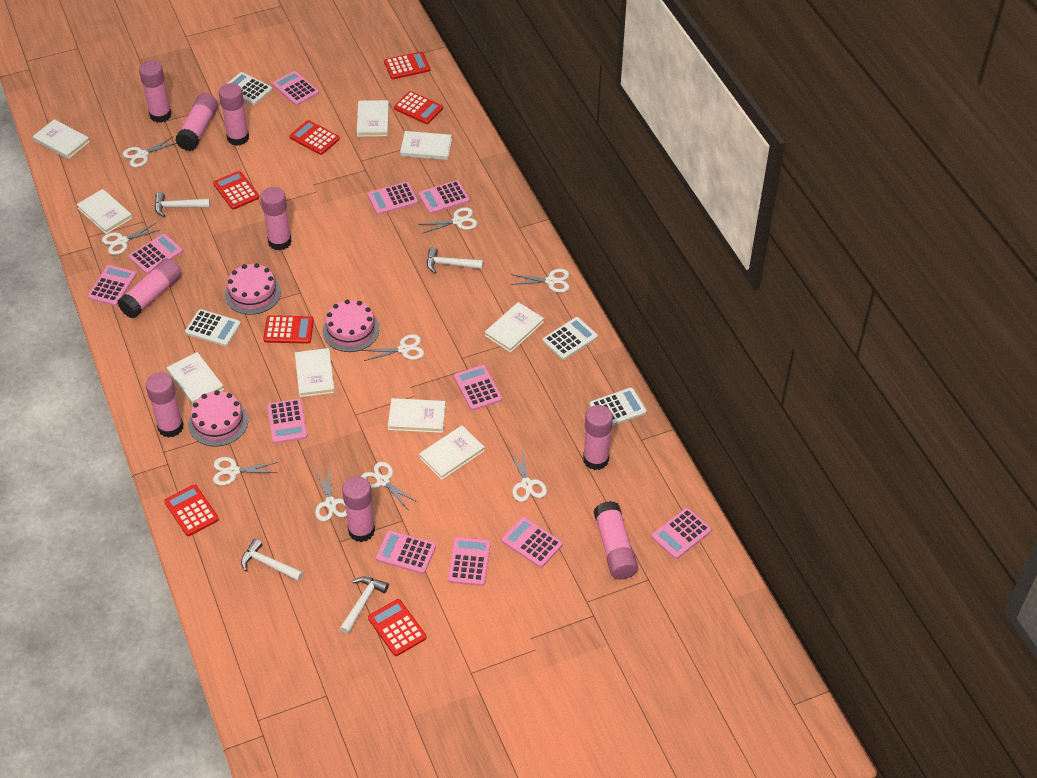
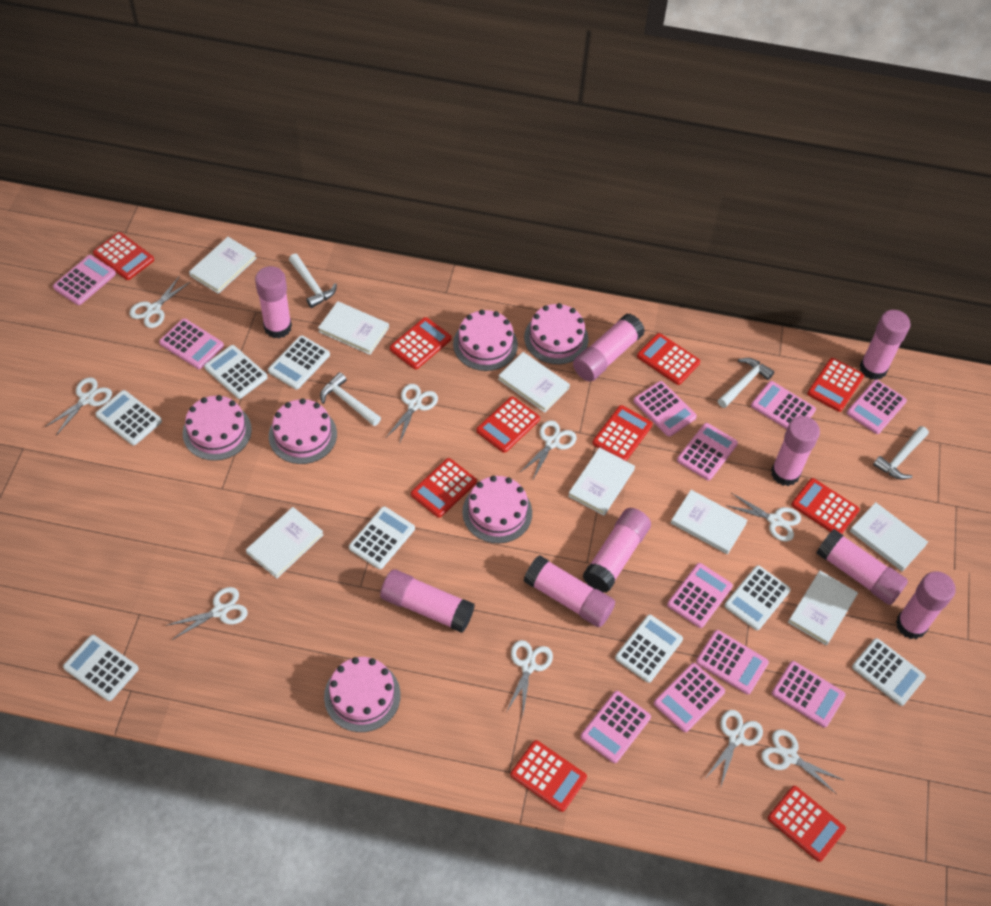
pink cake: [188,390,248,446] [225,263,281,315] [322,299,379,352] = 3 -> [183,395,252,461] [269,398,337,464] [324,657,401,732] [453,310,518,371] [462,476,532,543] [524,303,588,364] = 6
red calculator: [164,484,219,536] [213,171,259,210] [263,315,314,344] [290,120,340,155] [368,599,427,656] [384,51,430,79] [394,91,443,124] = 7 -> [93,232,154,280] [390,317,452,369] [411,458,477,518] [476,397,540,453] [511,740,587,812] [592,405,653,461] [637,333,700,385] [768,786,846,862] [791,478,860,534] [807,358,864,412] = 10
white book: [33,119,90,159] [76,189,133,234] [167,352,224,405] [295,348,335,397] [357,100,389,137] [388,398,446,433] [400,131,452,160] [419,425,485,480] [485,302,544,353] = 9 -> [189,237,257,294] [246,507,324,578] [318,301,389,355] [498,352,570,413] [568,447,635,516] [671,490,748,554] [788,571,858,645] [850,502,928,572] = 8
white calculator: [185,309,241,346] [227,72,272,105] [543,317,598,360] [589,387,647,426] = 4 -> [63,635,139,701] [95,390,162,445] [204,345,268,399] [268,335,330,389] [349,506,415,569] [615,615,683,683] [724,565,791,630] [852,638,926,706] = 8

